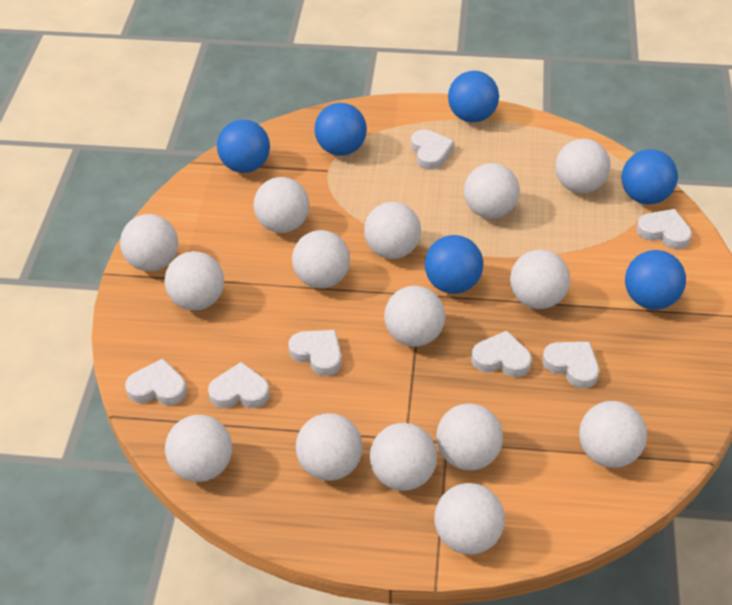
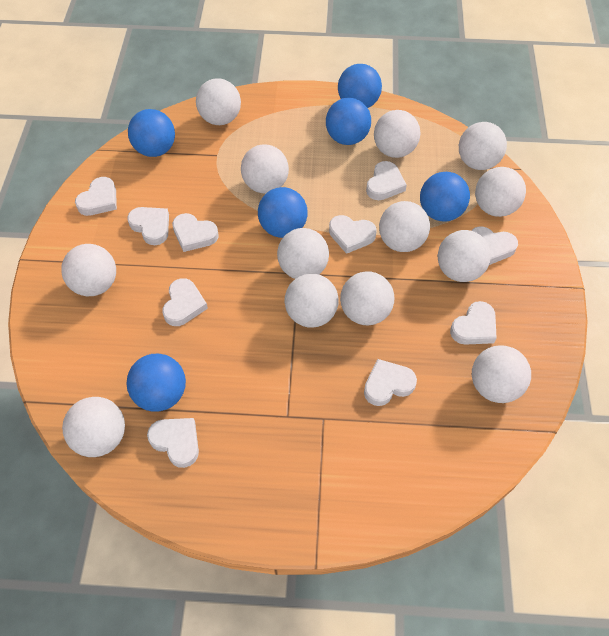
white ball: [120,214,178,271] [164,251,224,311] [165,415,232,482] [254,177,309,233] [292,230,350,288] [296,413,362,481] [364,202,421,259] [370,423,437,491] [384,286,445,347] [434,483,505,555] [436,403,503,470] [464,163,520,219] [510,250,570,309] [555,139,610,193] [579,401,647,468] = 15 -> [61,244,116,296] [62,397,125,457] [196,78,241,125] [241,144,289,193] [277,228,329,279] [284,273,338,328] [340,271,394,325] [374,110,421,158] [379,201,430,252] [438,230,491,282] [459,122,507,170] [472,345,531,403] [475,167,526,217] = 13
white heart: [125,359,187,405] [208,362,270,408] [288,330,342,376] [411,129,454,170] [472,331,532,377] [543,342,599,388] [636,209,692,249] = 7 -> [75,177,117,216] [127,207,169,245] [147,418,199,468] [162,278,208,326] [172,213,219,252] [329,215,377,254] [364,359,417,406] [366,161,407,200] [450,301,497,345] [471,226,518,265] = 10

